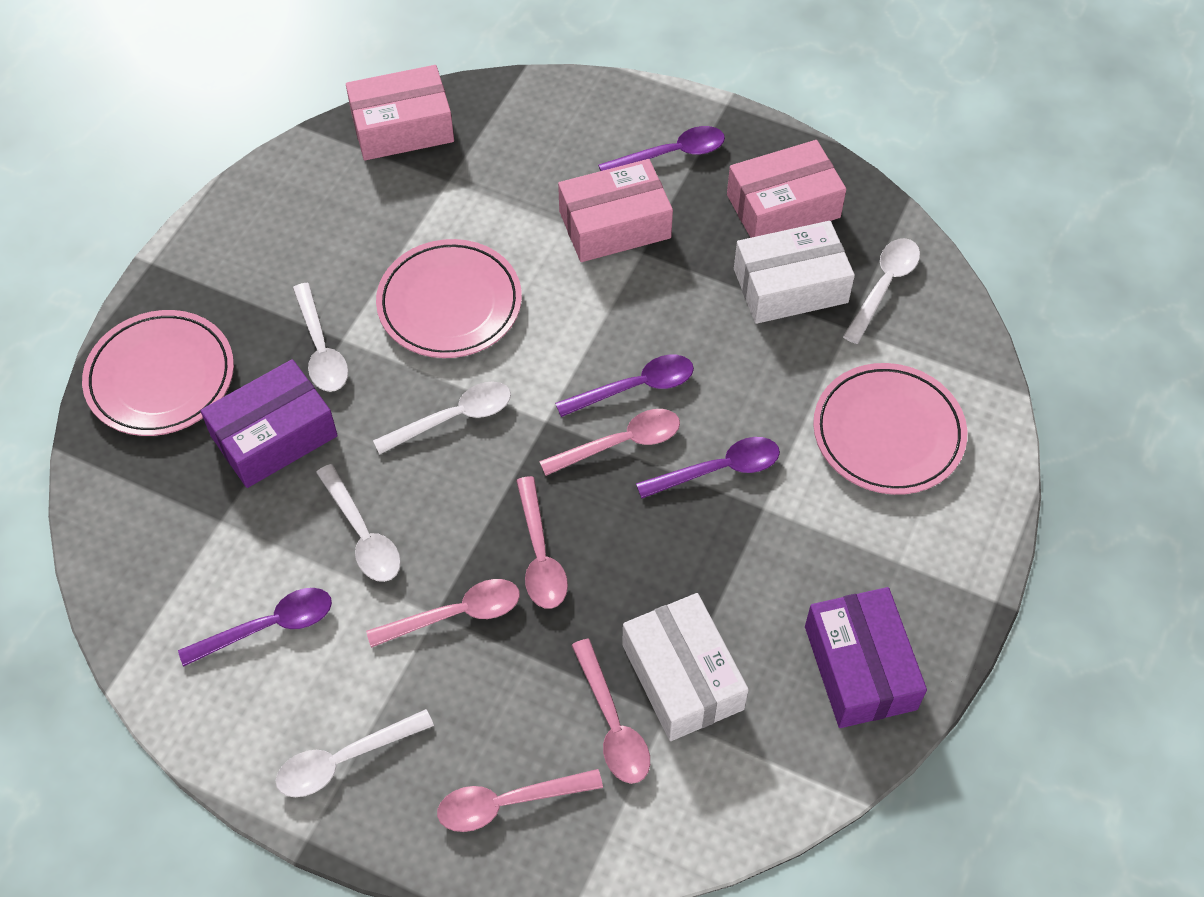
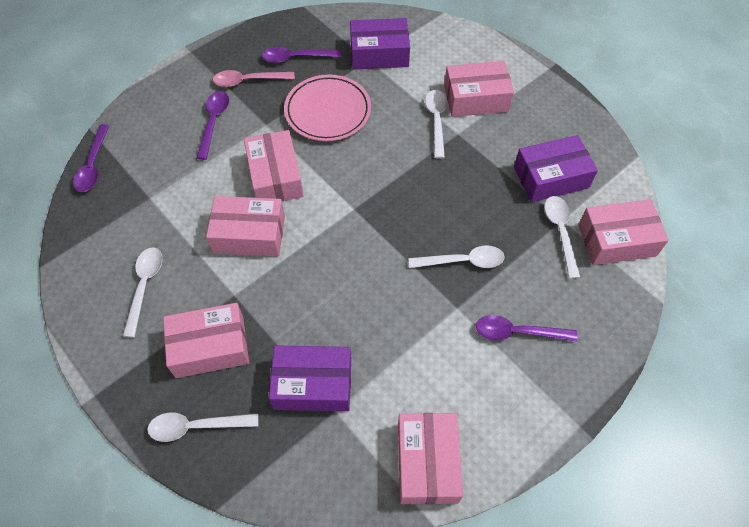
pink box: [346,65,454,160] [558,159,673,262] [727,140,846,238] = 3 -> [163,303,249,378] [206,196,285,256] [244,130,304,201] [398,413,463,504] [444,61,514,117] [578,199,669,265] = 6
pink plate: [82,310,234,436] [376,239,522,358] [813,363,967,495] = 3 -> [284,74,371,141] = 1
pink spoon: [366,579,520,648] [437,769,603,832] [516,476,568,609] [539,409,680,476] [571,639,650,784] = 5 -> [213,70,295,87] = 1
purple box: [200,359,338,488] [805,587,927,728] = 2 -> [269,345,351,411] [350,18,410,70] [514,135,598,202] = 3
white box: [622,593,749,741] [734,221,855,324] = 2 -> none = 0

